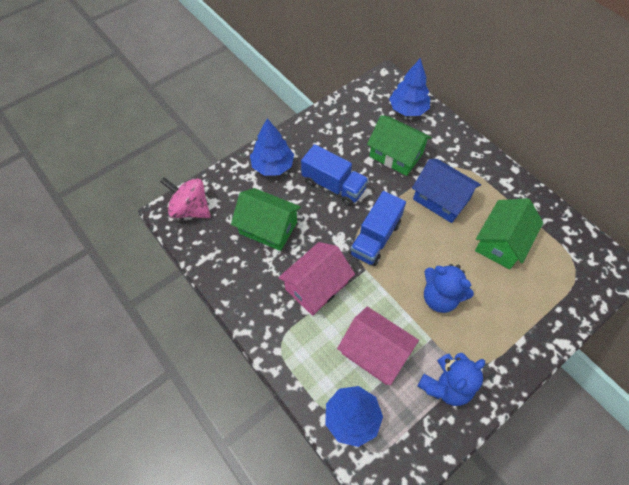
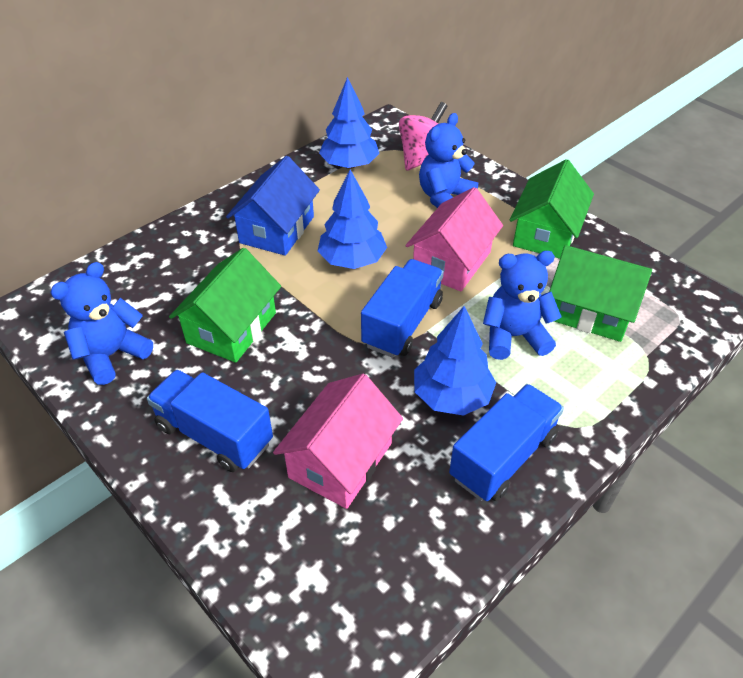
blue teddy bear: [417,353,485,406] [424,264,474,313] = 2 -> [50,262,153,385] [419,113,478,208] [483,251,561,360] = 3
blue truck: [301,144,369,206] [349,191,406,266] = 2 -> [147,370,273,472] [361,259,444,358] [449,384,564,501] = 3

